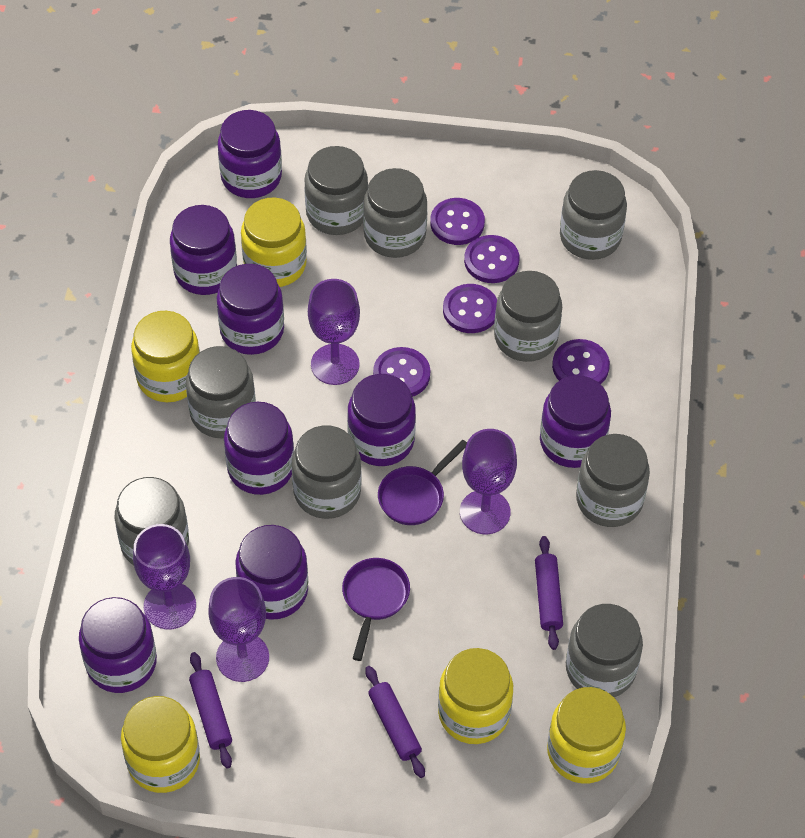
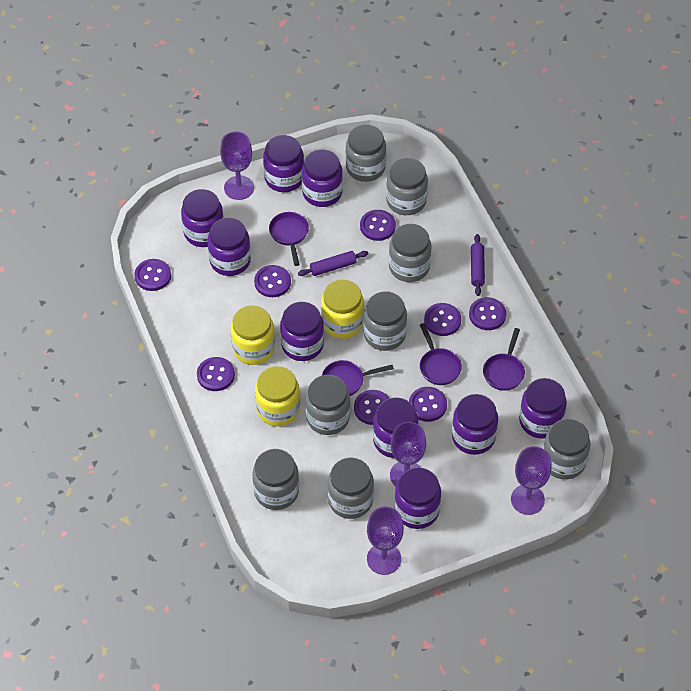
grey jar: [115,477,189,565] [186,346,256,439] [292,425,362,519] [304,146,368,235] [363,168,427,258] [494,271,562,362] [560,170,627,260] [566,604,643,697] [576,434,650,527] = 9 -> [252,449,299,510] [305,375,350,435] [328,457,374,519] [345,124,386,182] [363,291,407,351] [386,158,428,215] [389,224,432,282] [543,419,590,480] = 8
purple button: [373,347,430,397] [430,198,485,245] [443,284,497,333] [464,235,519,283] [552,339,610,384] = 5 -> [134,259,171,291] [197,357,235,391] [254,265,291,297] [354,390,389,425] [360,210,396,241] [409,387,447,422] [424,303,461,336] [469,297,506,330] = 8
purple jar: [79,597,157,693] [170,205,237,295] [217,264,284,355] [218,110,282,198] [224,402,294,495] [235,525,308,620] [347,374,416,466] [540,375,611,468] = 8 -> [181,189,224,247] [208,218,251,276] [263,135,304,192] [280,302,324,361] [302,150,343,207] [373,397,418,458] [394,467,441,529] [452,394,498,455] [519,378,567,439] = 9
purple pan: [342,558,410,661] [378,440,467,525] = 2 -> [269,212,309,266] [322,360,394,396] [420,323,462,385] [483,328,525,391] = 4
purple rolling pin: [189,652,232,769] [365,666,425,778] [535,536,563,650] = 3 -> [298,251,369,276] [471,234,485,296] = 2
yellow jar: [121,696,200,793] [131,311,200,402] [241,198,307,287] [438,648,513,744] [547,687,626,784] = 5 -> [231,305,275,365] [255,366,300,426] [321,279,364,339] = 3

